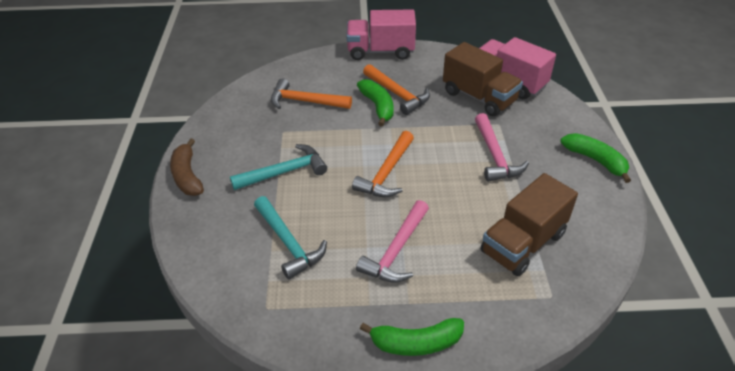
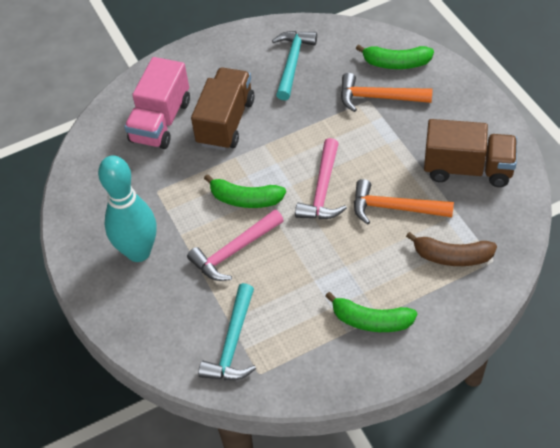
orange hammer: [271,79,352,109] [352,131,414,197] [363,64,430,115] = 3 -> [341,73,433,112] [354,179,454,225] = 2
pink truck: [346,9,416,60] [479,37,556,99] = 2 -> [124,57,190,149] = 1
turquoise bowling pin: none = 0 -> [98,155,156,262] = 1

